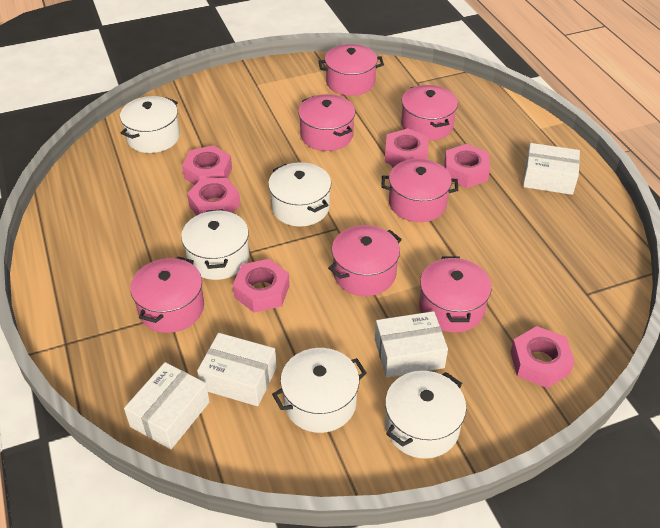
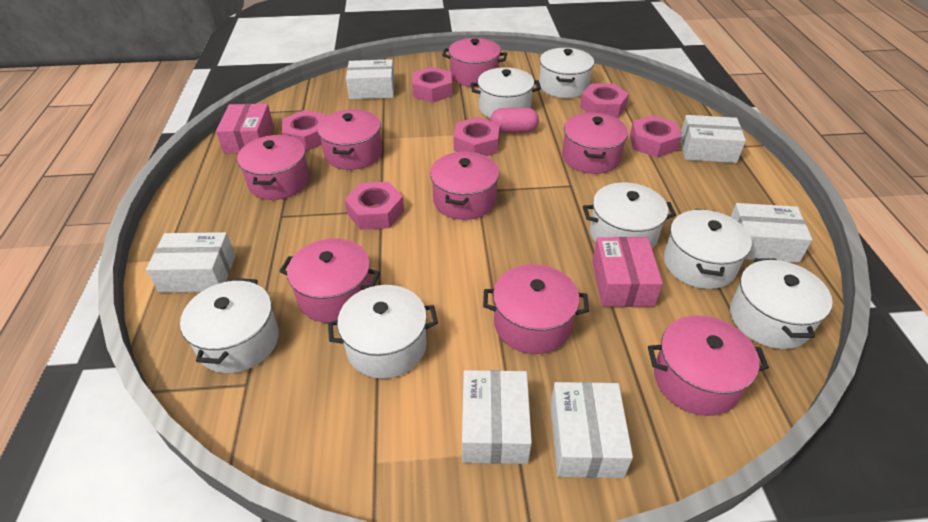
pink box: none = 0 -> [216,104,274,153] [592,237,663,307] = 2
pink capsule: none = 0 -> [490,108,539,133] = 1
pink pot: [130,256,204,333] [298,94,355,151] [318,44,384,96] [328,225,402,296] [381,159,458,222] [401,85,458,141] [419,256,492,333] = 7 -> [237,135,310,200] [280,238,380,323] [317,109,382,170] [430,152,499,220] [442,38,507,87] [483,264,589,354] [562,112,628,174] [648,315,769,416] = 8
white box: [124,362,210,449] [197,333,277,406] [375,311,448,378] [523,143,580,195] = 4 -> [146,232,235,293] [346,59,395,99] [462,370,532,464] [550,382,633,478] [680,115,746,163] [730,203,813,263] = 6
white pot: [120,96,180,153] [181,209,249,280] [268,162,331,227] [272,348,367,433] [385,371,466,459] = 5 -> [180,278,279,373] [328,285,438,379] [471,67,541,118] [539,48,594,98] [583,182,676,249] [664,209,752,289] [730,258,833,349] = 7

